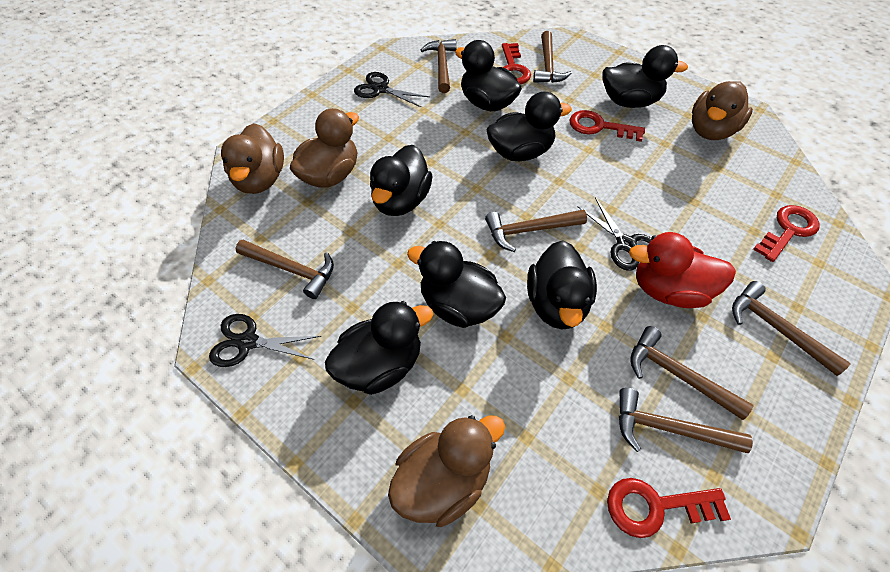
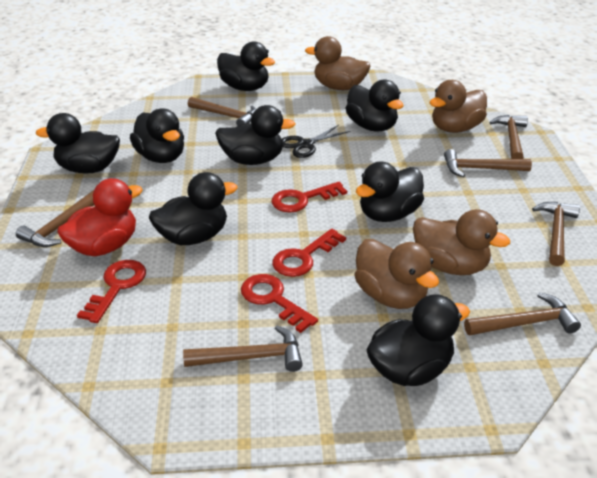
black duck: [325,301,433,395] [370,145,433,216] [407,241,506,328] [455,40,522,111] [486,91,572,161] [527,240,597,330] [602,45,688,108] = 7 -> [36,113,120,174] [130,108,184,163] [149,172,238,245] [215,105,295,165] [217,41,275,91] [345,80,403,131] [356,162,424,222] [367,295,470,386] = 8
black scissors: [209,314,321,367] [354,72,430,107] [577,197,651,271] = 3 -> [282,125,350,158] = 1

